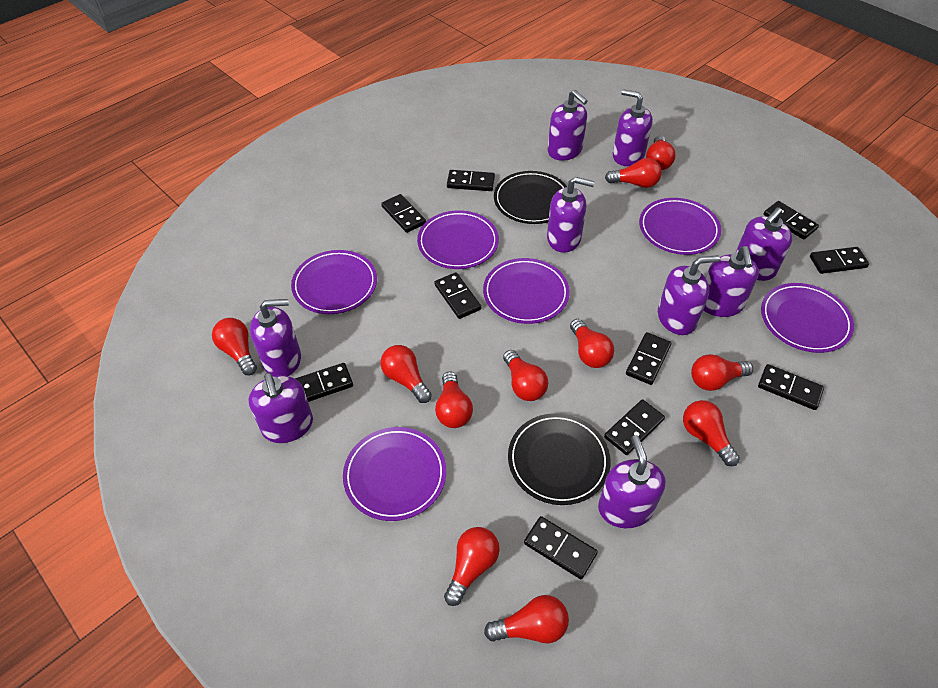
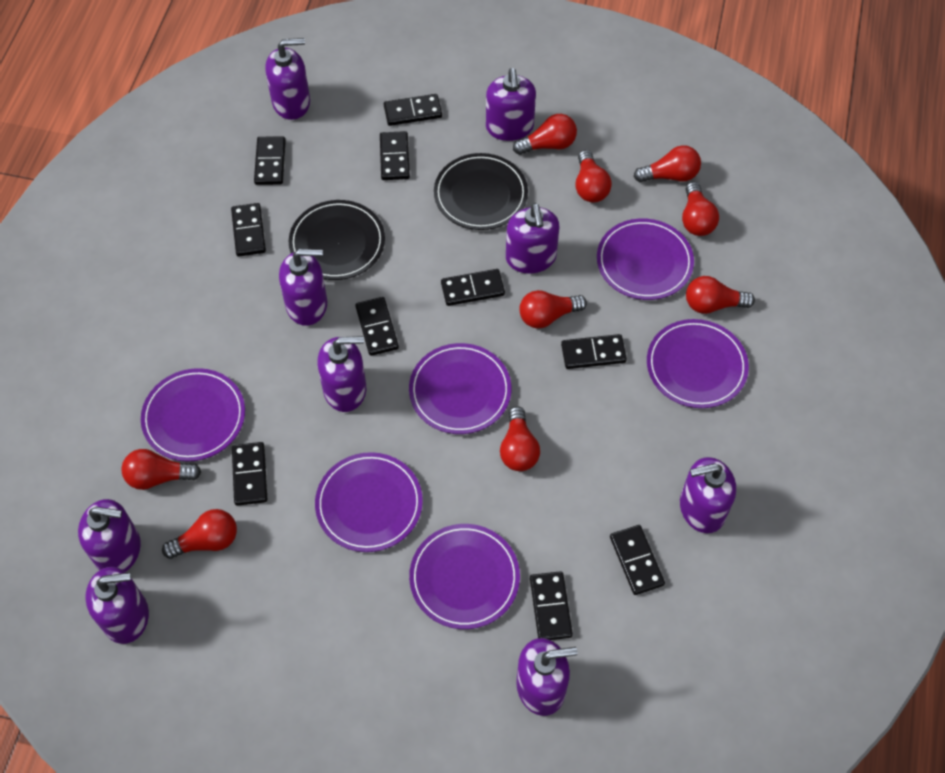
red light bulb: [212,318,257,375] [381,345,432,403] [435,372,473,428] [444,527,500,606] [484,595,569,643] [503,350,548,401] [570,319,614,368] [605,158,662,188] [646,135,676,170] [683,400,740,466] [691,354,753,391] = 11 -> [121,449,201,490] [162,509,237,559] [500,406,540,471] [513,114,577,155] [520,290,587,329] [575,150,612,202] [634,145,701,182] [682,182,719,236] [686,276,755,314] = 9

